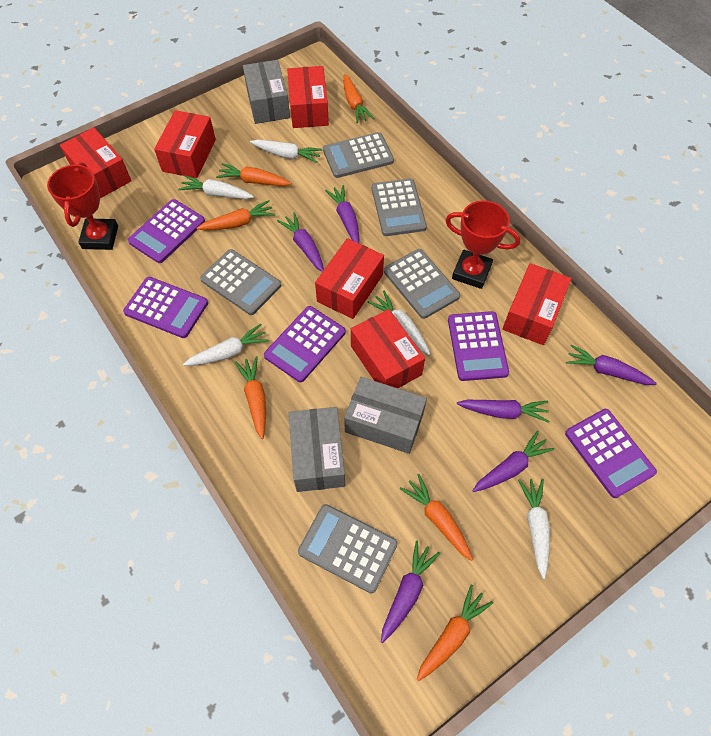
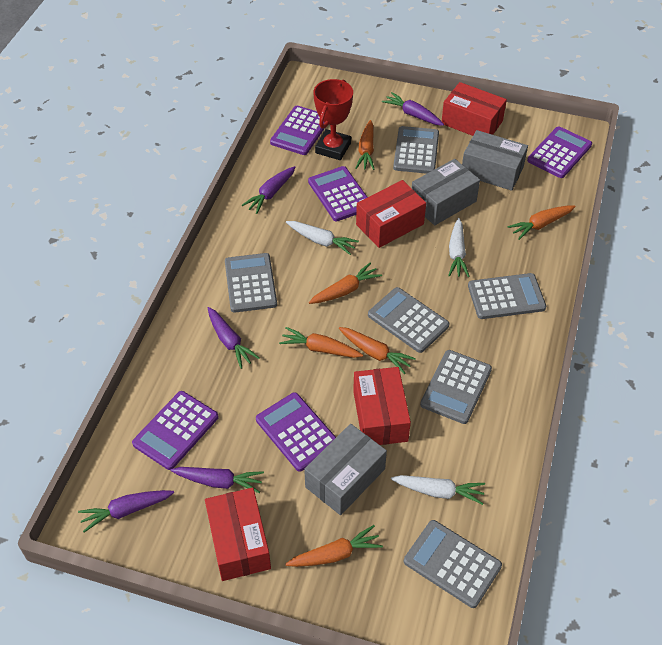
grey calculator: [200,249,281,315] [298,504,398,593] [323,132,394,178] [372,178,427,236] [384,249,460,319] = 5 -> [225,253,277,313] [368,287,450,353] [393,126,439,174] [404,520,502,608] [420,350,492,424] [468,273,546,319] = 6
purple carrot: [277,212,324,272] [325,185,359,243] [381,541,440,643] [457,400,549,423] [472,431,554,492] [566,344,657,385] = 6 -> [78,490,174,532] [171,467,264,493] [208,307,260,369] [242,166,296,214] [382,92,444,126] = 5
red box: [60,127,131,198] [154,110,216,178] [287,66,329,128] [315,238,384,319] [351,309,425,388] [502,263,571,345] = 6 -> [205,488,271,581] [353,367,411,445] [356,180,426,248] [442,82,507,136] = 4
red trophy: [47,162,118,250] [445,201,520,289] = 2 -> [313,79,353,160] = 1
white carrot: [178,175,254,199] [183,324,269,366] [250,139,322,163] [368,291,430,355] [518,479,550,579] = 5 -> [286,221,359,255] [391,475,485,505] [448,218,470,277] = 3

